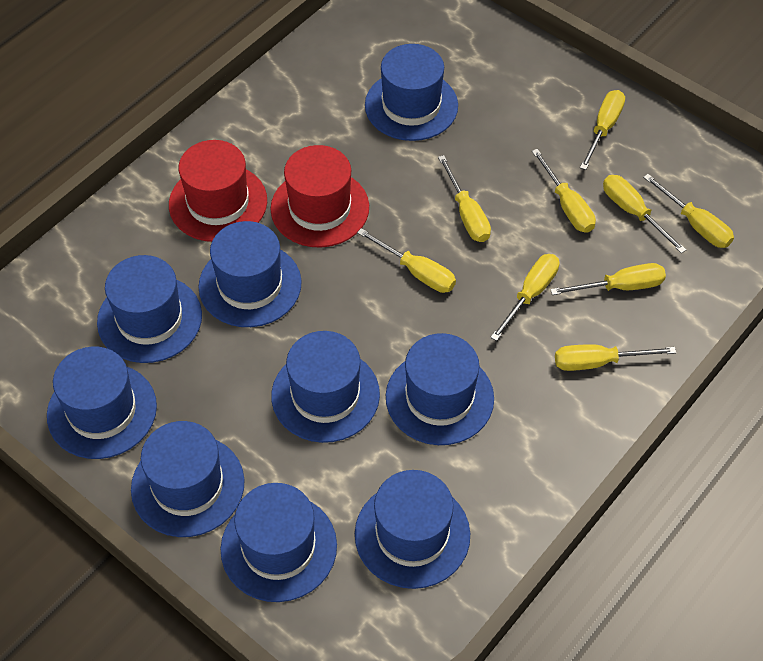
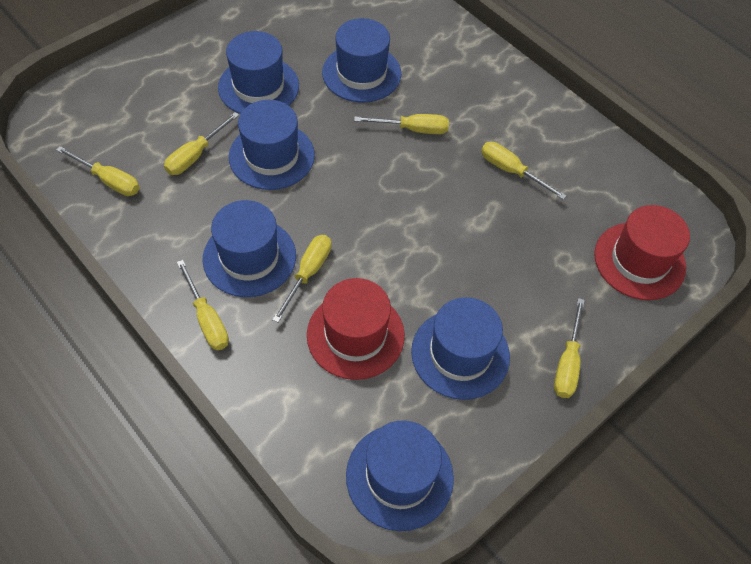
blue hat: [47,346,157,459] [97,255,202,363] [131,421,245,537] [199,221,302,327] [221,483,337,602] [271,331,380,443] [355,470,470,589] [365,44,458,141] [386,333,494,445] = 9 -> [203,200,296,297] [218,31,299,114] [229,100,315,190] [322,18,401,102] [346,420,454,531] [411,297,510,400] = 6
yellow screwdriver: [357,228,456,293] [438,155,491,242] [490,254,559,341] [532,149,596,233] [550,263,666,295] [555,344,676,371] [580,90,625,170] [603,175,686,253] [643,174,734,248] = 9 -> [56,146,140,196] [164,112,239,175] [177,260,229,350] [272,235,331,322] [354,114,449,134] [481,142,566,200] [554,298,585,398] = 7

